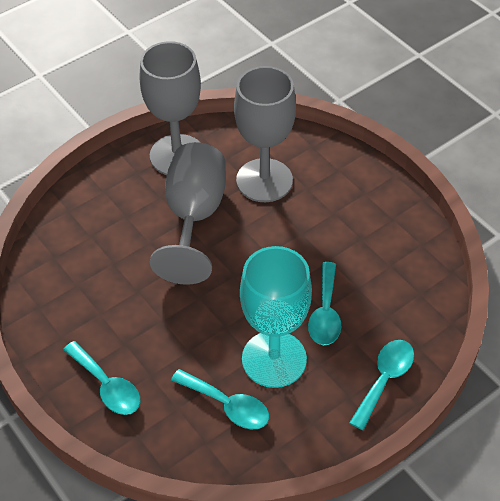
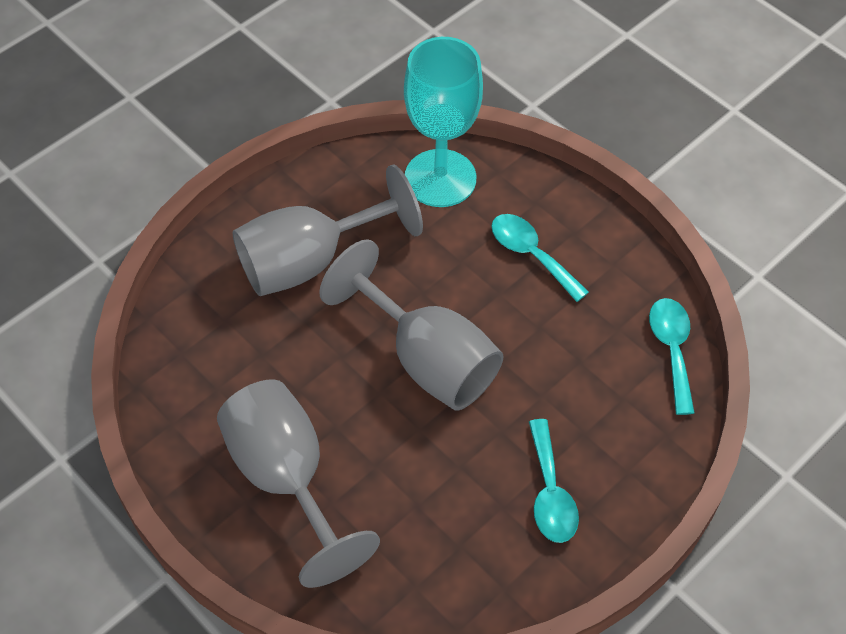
turquoise spoon: [63,341,140,415] [171,369,269,430] [308,262,341,345] [349,340,414,430] = 4 -> [491,214,589,302] [529,419,579,543] [649,298,695,415] = 3

